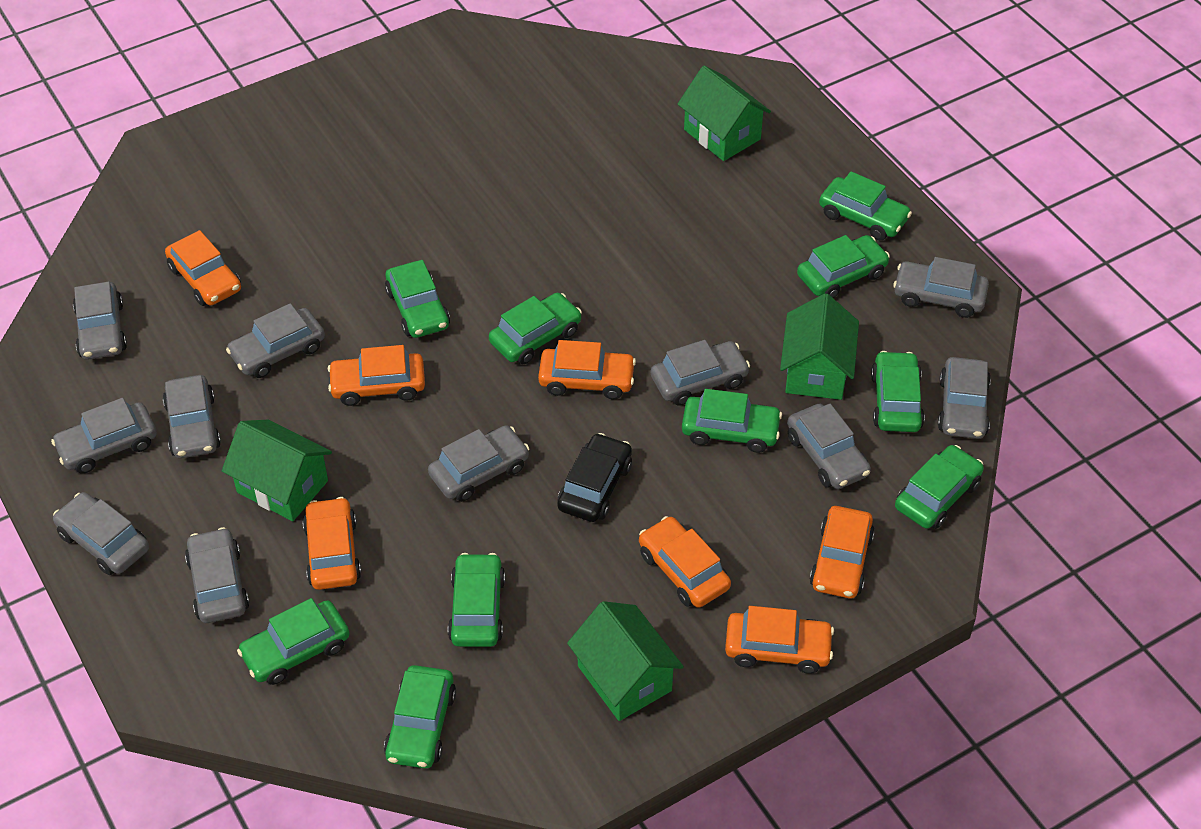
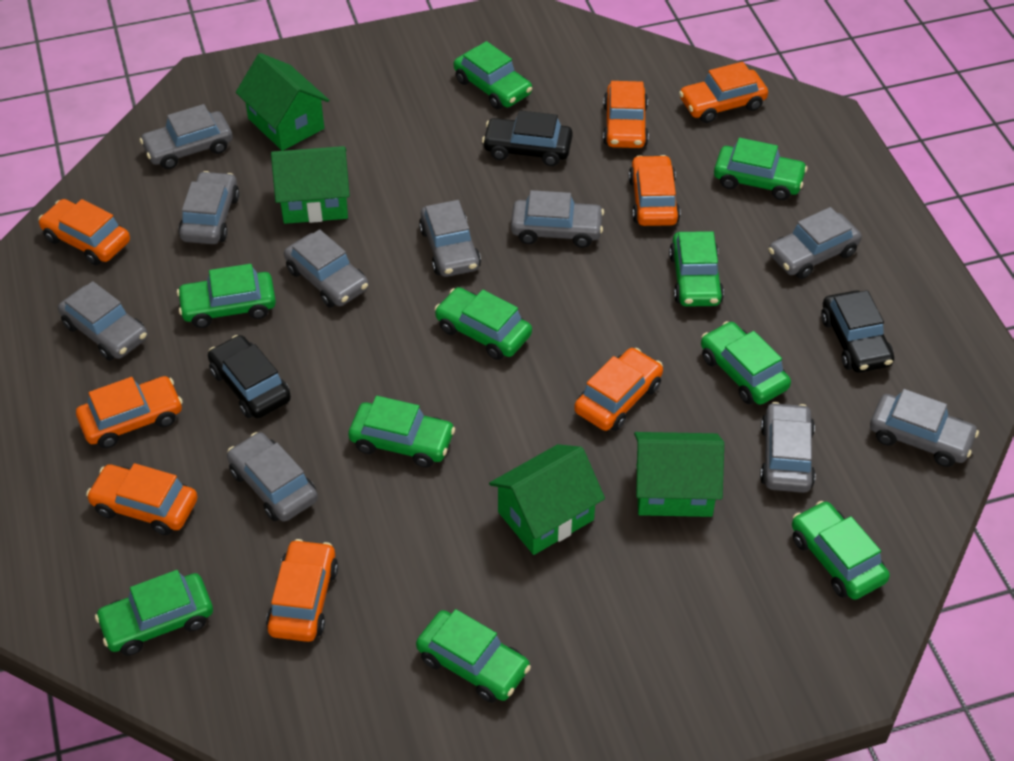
black car: [557,433,632,522] = 1 -> [208,335,291,418] [482,110,573,166] [821,290,894,373] = 3
grey car: [51,398,157,474] [53,492,149,575] [73,282,127,360] [163,375,221,459] [185,527,249,623] [226,303,325,378] [428,425,530,502] [651,340,750,406] [787,404,871,489] [893,257,989,318] [938,357,991,439] = 11 -> [58,281,148,361] [140,104,233,169] [178,171,239,244] [227,432,318,522] [284,229,369,308] [419,200,481,277] [511,190,604,248] [760,402,816,493] [768,207,862,279] [870,389,979,467] = 10
orange car: [165,230,241,306] [302,497,361,590] [328,345,425,406] [538,340,636,399] [639,516,731,608] [725,606,834,674] [810,506,875,599] = 7 -> [38,199,130,265] [76,376,183,448] [86,463,198,535] [266,539,338,642] [574,348,663,431] [603,81,649,148] [629,155,680,226] [679,62,768,123] = 8

